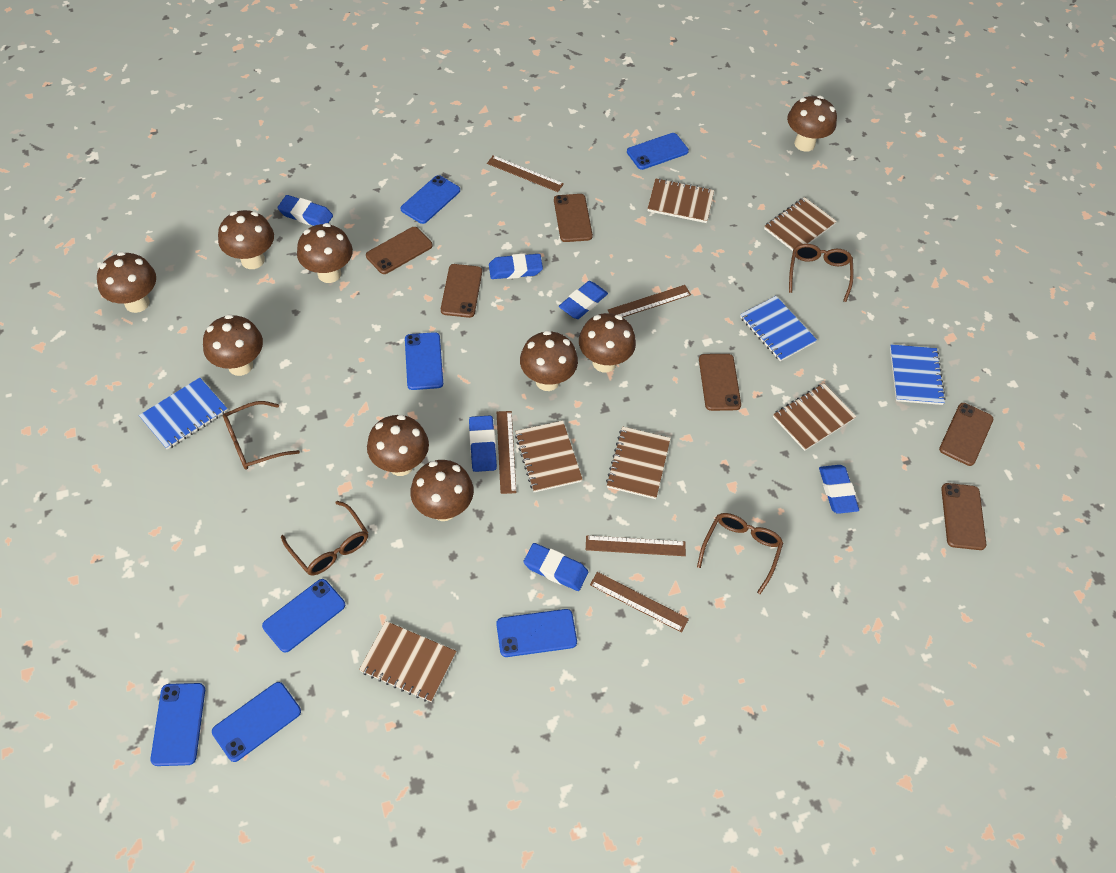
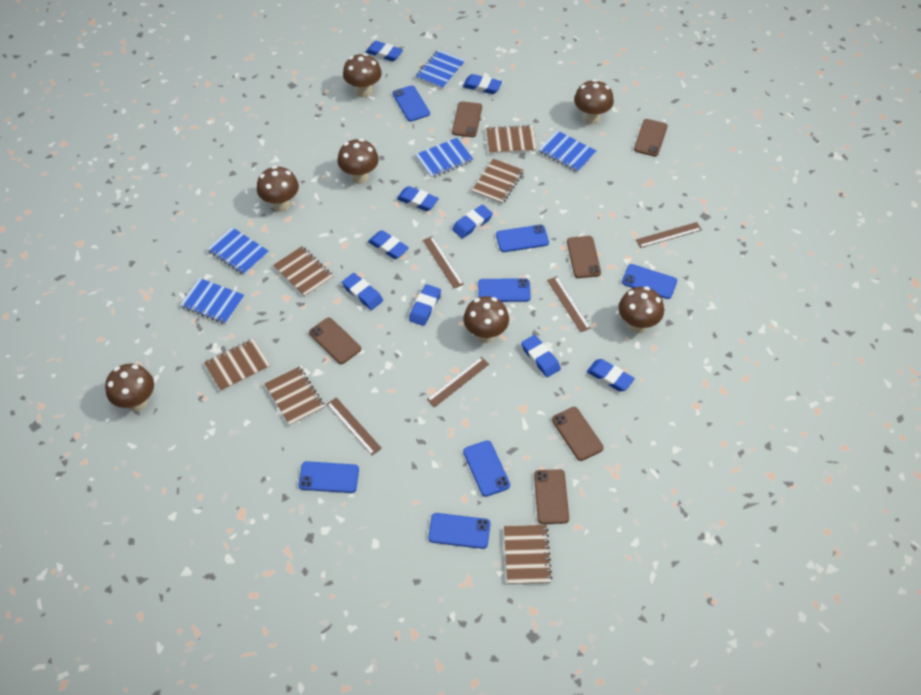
blue eraser: [277,195,333,226] [469,416,497,472] [489,254,543,279] [523,543,588,591] [559,281,608,319] [819,465,859,514] = 6 -> [342,273,383,310] [365,41,403,62] [368,230,409,259] [397,186,439,211] [409,284,441,326] [452,205,493,239] [463,74,502,94] [521,335,561,377] [587,359,635,391] = 9
blue notebook: [139,378,228,450] [740,296,817,361] [890,345,946,405] = 3 -> [180,278,245,324] [207,227,269,275] [415,138,473,178] [416,50,466,89] [538,130,596,173] = 5
brown glasses: [223,401,300,470] [281,501,368,576] [697,513,784,594] [789,244,854,302] = 4 -> none = 0
brown mushroom: [97,252,156,313] [203,314,263,376] [218,210,274,269] [297,223,353,283] [367,415,429,476] [410,460,474,521] [520,331,578,391] [579,313,636,372] [787,96,837,152] = 9 -> [105,364,154,411] [257,166,299,212] [337,139,379,184] [343,53,382,97] [463,296,509,343] [574,79,614,124] [618,286,664,333] = 7

